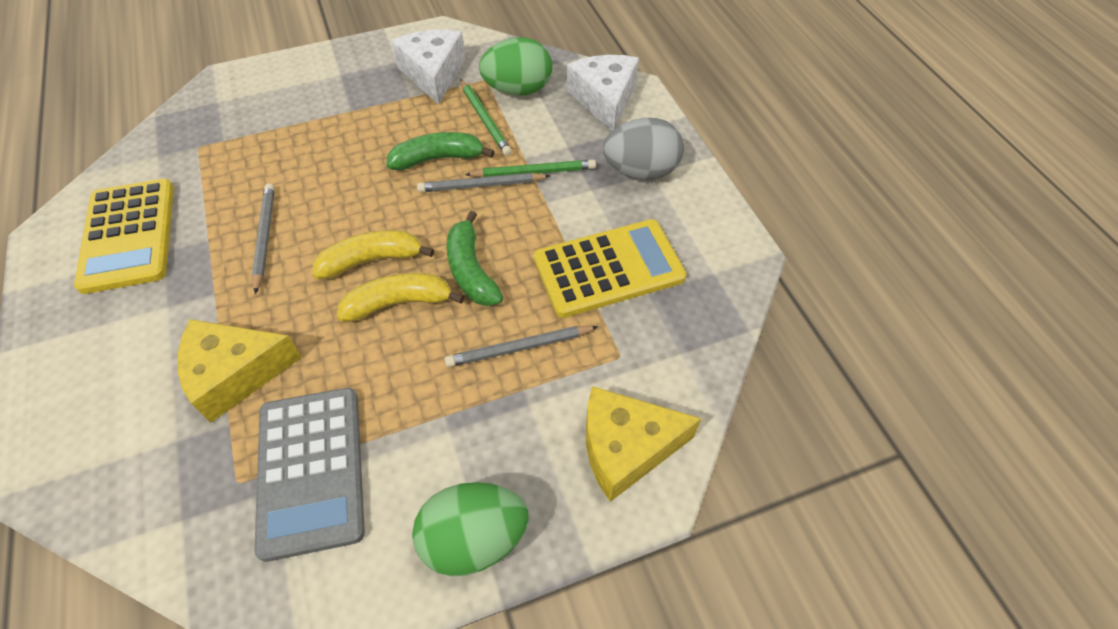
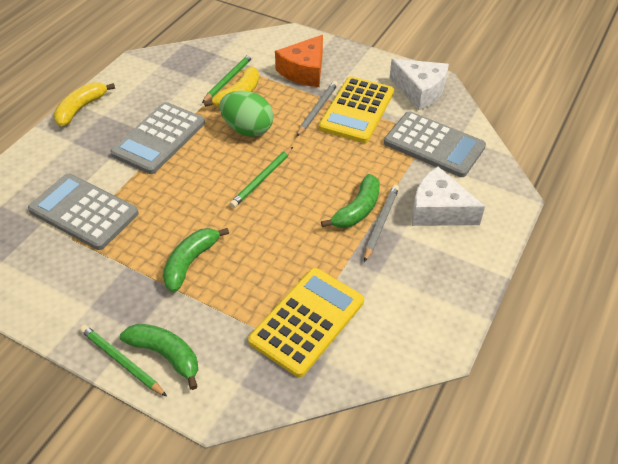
green banana: [386,132,495,170] [447,211,503,306] = 2 -> [120,324,198,390] [163,228,229,292] [321,174,380,228] = 3
green egg: [412,482,529,576] [479,37,552,96] = 2 -> [220,91,273,137] = 1
green pencil: [460,79,512,156] [465,160,596,177] = 2 -> [80,325,167,397] [202,53,253,103] [230,147,293,208] = 3
grey calculator: [254,388,365,562] = 1 -> [28,173,139,250] [110,102,205,174] [384,111,486,177] = 3
grey egg: [603,118,684,180] = 1 -> none = 0
grey pencil: [252,183,275,294] [417,173,550,192] [445,326,598,367] = 3 -> [296,81,338,137] [364,185,399,262] = 2
orange cheese: none = 0 -> [275,35,323,87] = 1
yellow cheese: [178,319,302,423] [586,386,702,502] = 2 -> none = 0

